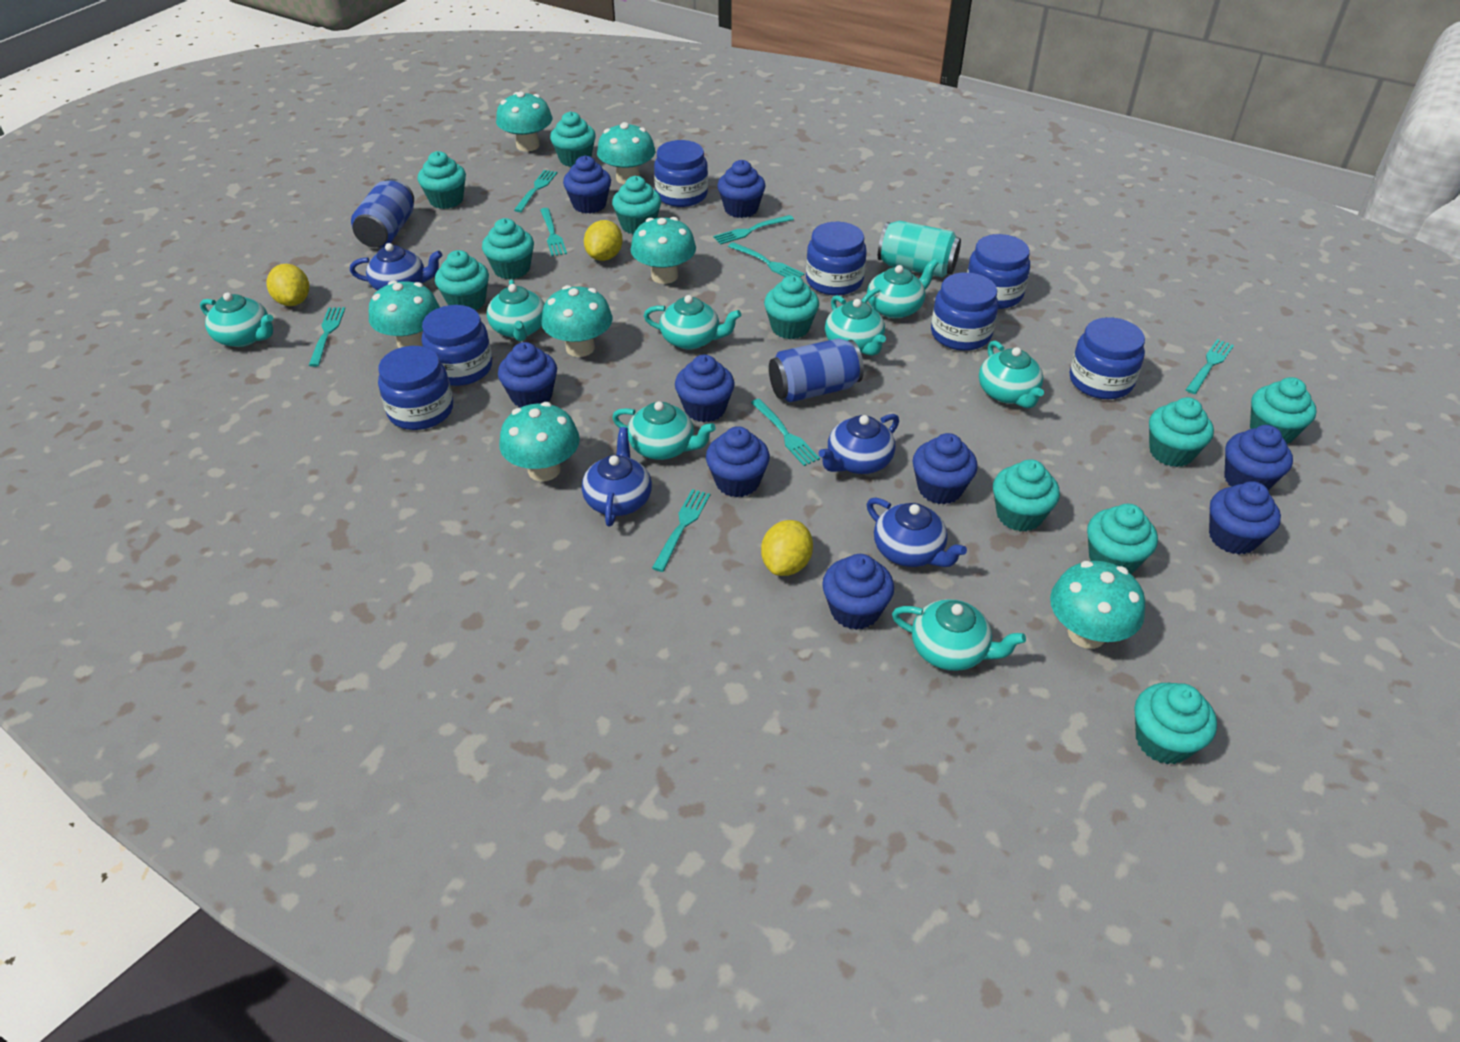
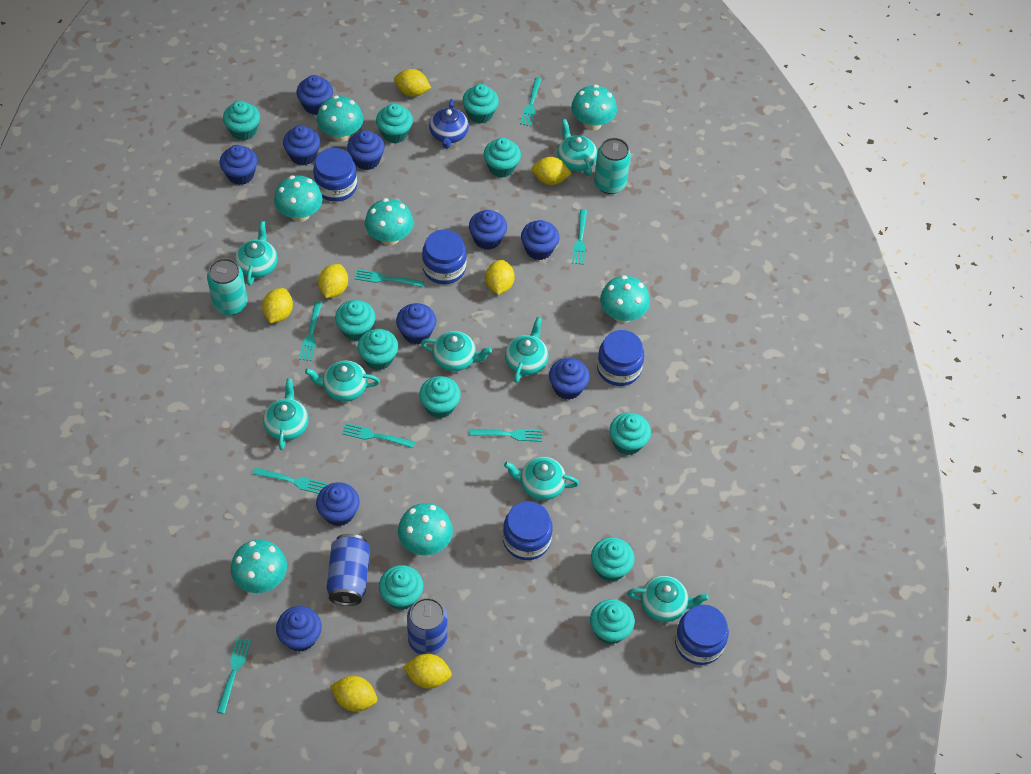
blue cupcake: [498,342,557,407] [563,156,611,214] [675,355,735,422] [706,426,770,497] [717,160,765,218] [822,554,894,630] [912,433,978,504] [1209,481,1281,555] [1224,425,1293,490] = 9 -> [220,145,258,185] [276,606,322,652] [283,125,320,165] [296,75,333,115] [316,482,360,526] [347,130,385,170] [396,303,436,344] [469,210,507,250] [521,220,559,260] [549,358,590,400] = 10
blue jar: [378,346,453,430] [422,305,492,386] [654,140,708,207] [806,222,867,295] [931,272,998,351] [967,234,1030,309] [1070,317,1145,399] = 7 -> [313,148,357,202] [422,229,467,284] [503,501,553,560] [597,330,644,386] [675,605,729,665] = 5
blue teapot: [350,243,442,291] [582,427,652,526] [818,414,899,474] [867,498,967,567] = 4 -> [429,99,469,149] = 1
turquoise can: [878,221,961,277] = 1 -> [207,258,248,316] [594,138,631,194] = 2
yellow lemon: [267,264,309,306] [584,220,623,261] [761,520,813,576] = 3 -> [262,288,293,323] [318,264,348,298] [330,676,377,712] [394,69,431,97] [403,654,452,689] [485,260,515,295] [531,157,572,185] = 7

